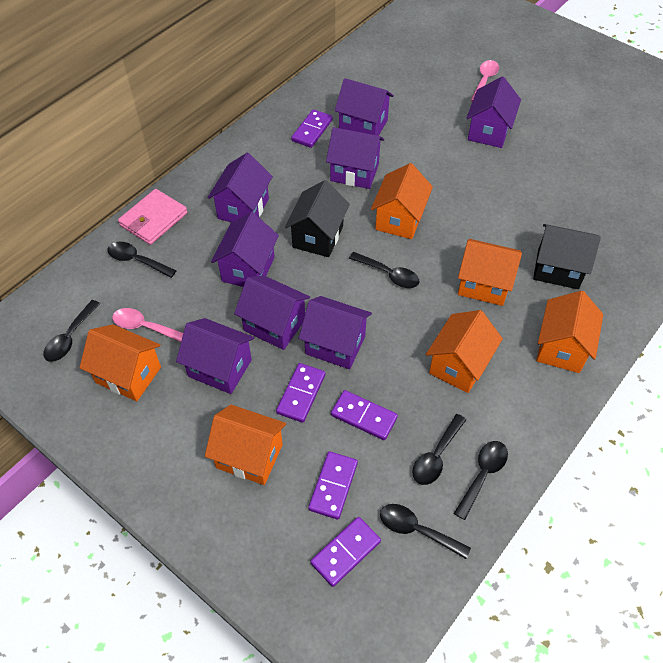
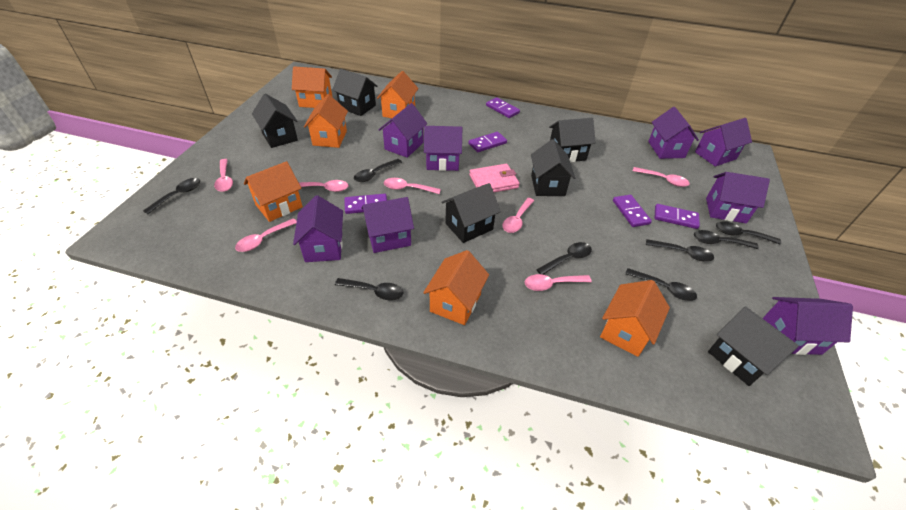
black house: [285,180,350,257] [533,224,601,289] = 2 -> [252,94,298,148] [332,69,378,116] [441,183,501,243] [531,139,575,196] [549,118,596,162] [708,306,799,386] = 6
black spoon: [43,300,100,362] [108,242,177,278] [349,252,419,288] [380,504,471,559] [412,414,466,485] [454,441,508,520] = 6 -> [143,178,200,214] [335,278,404,301] [354,159,402,182] [536,242,592,275] [625,268,697,301] [646,239,714,262] [694,230,759,249] [716,222,781,245] = 8
pink spoon: [112,308,183,342] [471,60,499,102] = 2 -> [214,159,233,192] [235,218,297,252] [299,180,348,192] [384,178,441,194] [503,198,534,233] [525,274,592,291] [633,167,690,187] = 7

